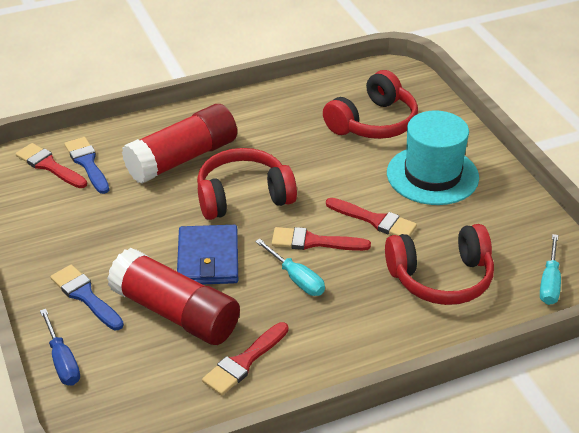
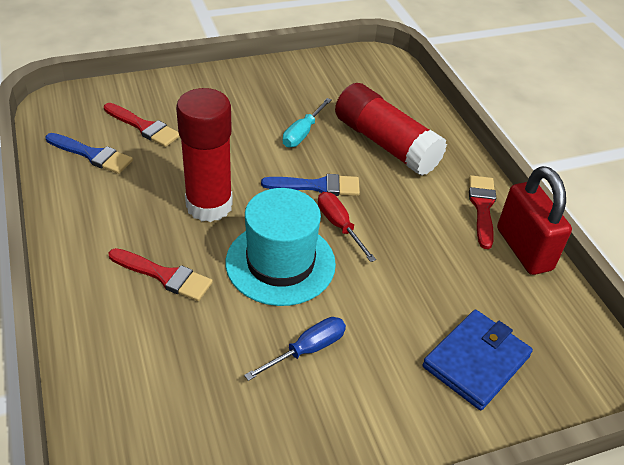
red brush: [15,143,87,188] [202,322,289,395] [272,227,371,251] [326,198,417,236] = 4 -> [104,103,180,147] [109,248,213,301] [469,175,496,249] = 3
red headphones: [197,148,297,220] [323,70,418,139] [385,224,494,305] = 3 -> none = 0
red padlock: none = 0 -> [497,166,572,275] = 1
red screwdriver: none = 0 -> [318,192,376,262] = 1
turquoise screwdriver: [255,239,325,296] [540,234,561,305] = 2 -> [282,98,331,147] = 1

